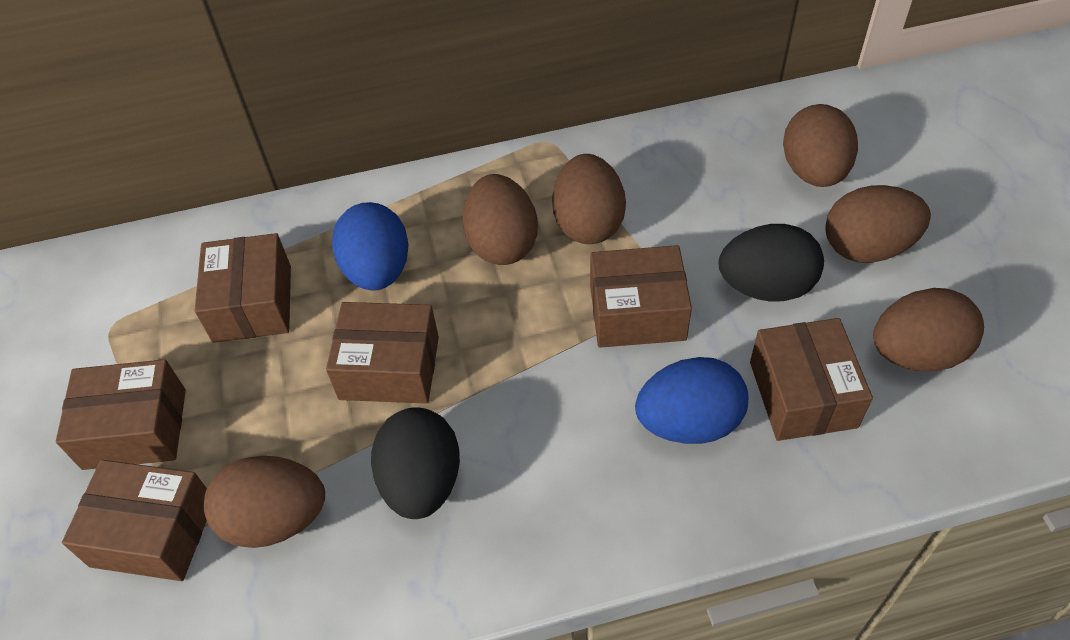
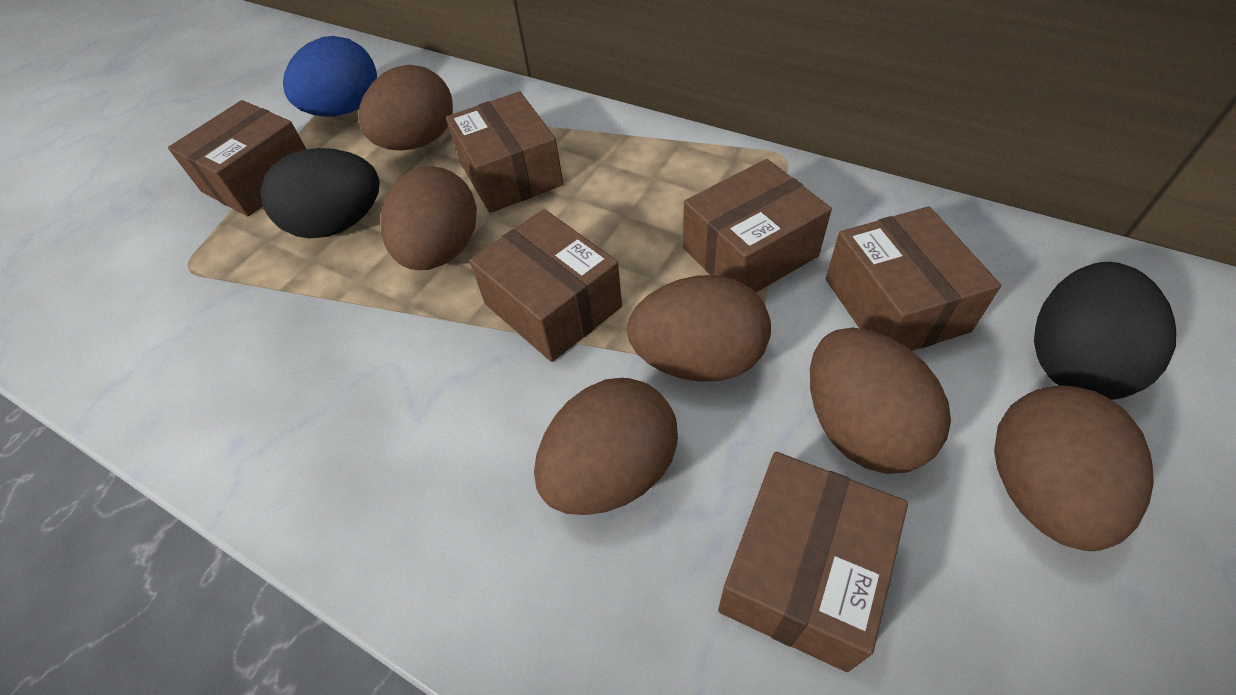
blue egg: [332,202,409,291] [635,357,748,444] = 2 -> [283,36,377,117] = 1

